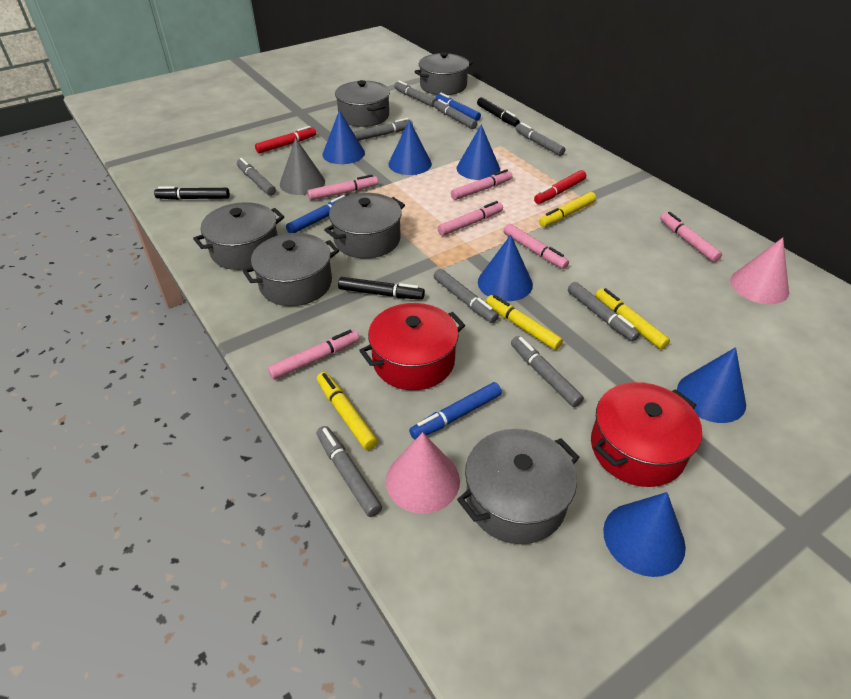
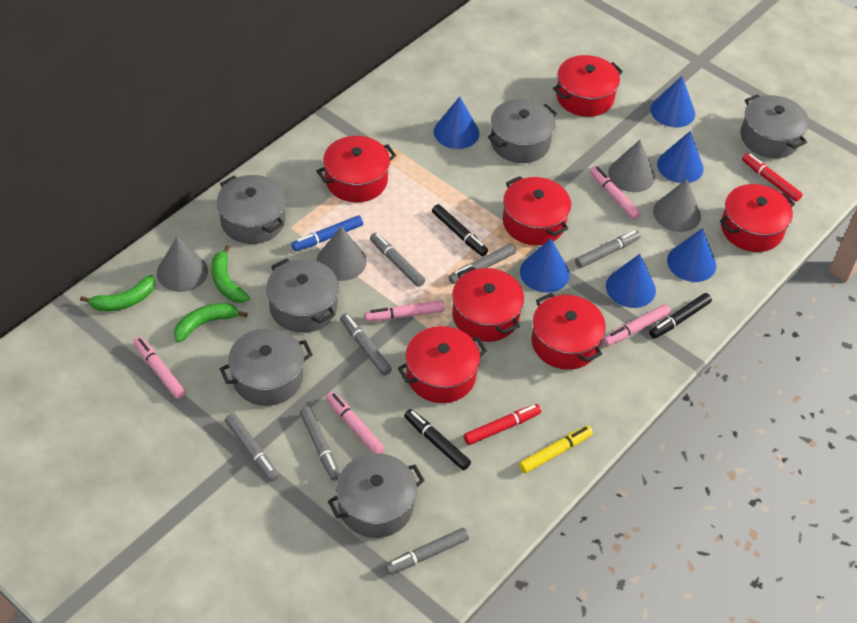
blue marker: [286,195,346,233] [409,382,502,440] [435,93,481,121] = 3 -> [292,215,363,251] = 1
green banana: none = 0 -> [80,275,155,311] [174,303,248,342] [211,245,250,303] = 3
grey cone: [280,138,325,195] = 1 -> [157,237,208,292] [316,226,367,281] [608,140,655,192] [653,179,701,232] = 4
grey marker: [237,158,276,196] [317,426,382,517] [353,118,413,141] [394,80,437,107] [434,99,477,129] [434,269,499,323] [511,336,584,407] [516,123,565,156] [568,282,640,341] = 9 -> [225,413,279,482] [300,407,340,481] [340,313,392,376] [370,233,425,287] [385,528,469,575] [449,244,516,284] [575,230,641,268] = 7
pink cone: [386,432,460,514] [730,238,789,304] = 2 -> none = 0
pink marker: [268,330,360,380] [308,174,378,200] [438,201,503,236] [451,169,513,200] [504,224,569,269] [660,212,722,262] = 6 -> [133,337,185,399] [326,391,385,453] [365,300,444,322] [590,166,641,220] [603,304,670,346] = 5
red pot: [359,303,465,390] [591,382,702,487] = 2 -> [316,136,396,202] [398,326,487,403] [452,266,524,342] [503,176,571,245] [531,293,606,370] [553,55,623,117] [720,184,795,252] = 7
yellow marker: [317,372,378,450] [486,295,563,350] [539,192,596,227] [596,288,670,349] = 4 -> [519,426,593,473] = 1

